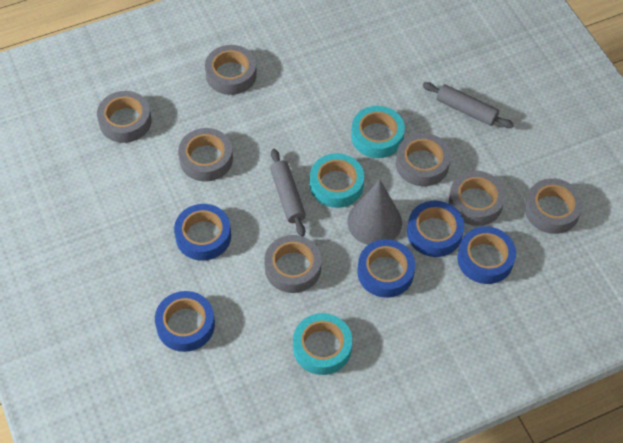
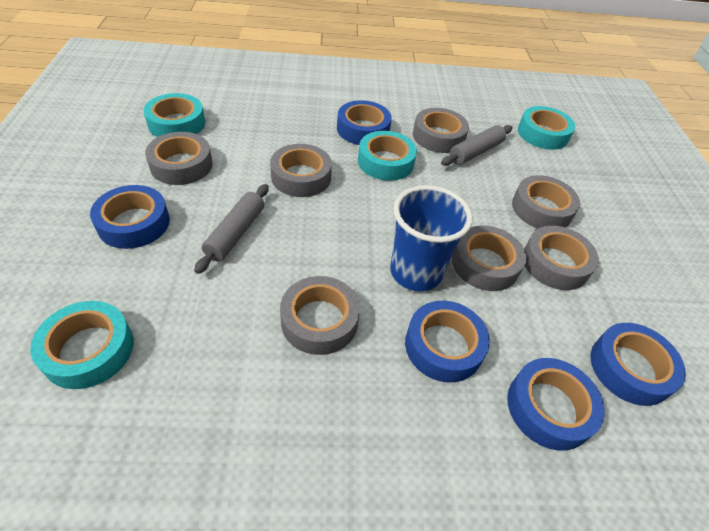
blue cup: none = 0 -> [390,185,473,291] = 1
grey cone: [347,179,402,245] = 1 -> none = 0
turquoise tape: [293,313,352,375] [310,153,364,208] [351,106,405,158] = 3 -> [30,301,134,389] [143,93,205,137] [358,131,417,181] [518,106,575,150] = 4

